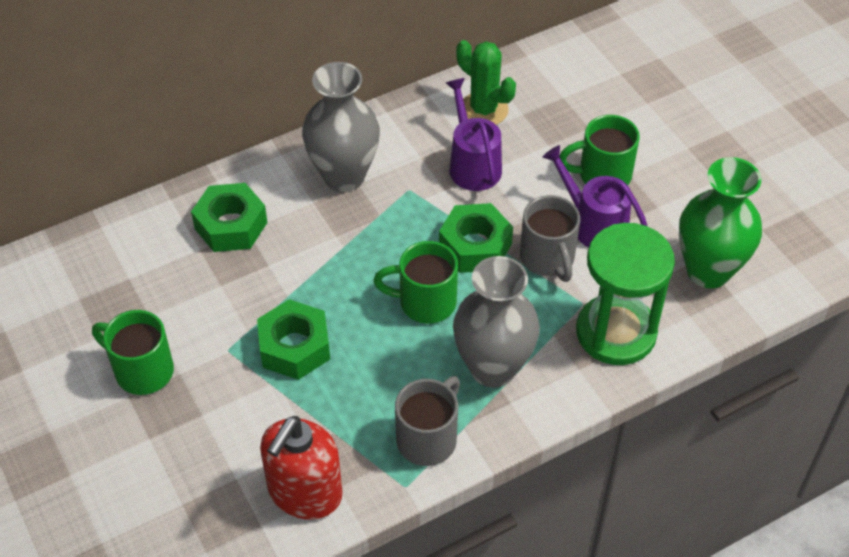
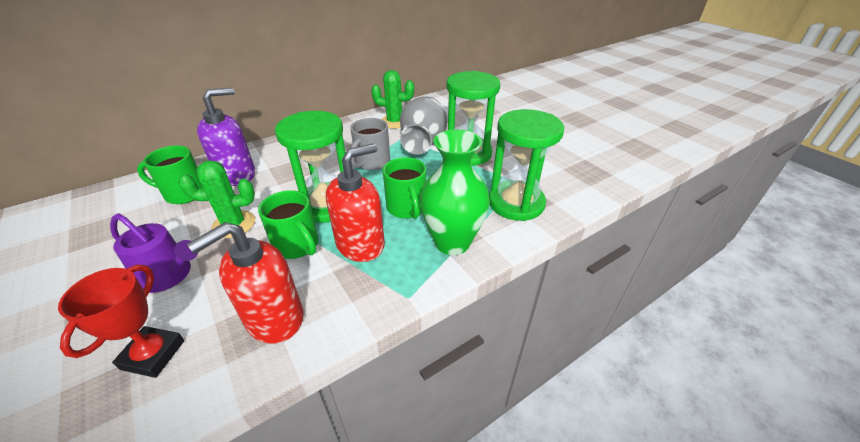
green cactus: [456,40,516,125] = 1 -> [178,160,255,238] [371,70,414,129] = 2
green hourglass: [576,223,675,365] = 1 -> [275,111,345,223] [447,71,500,166] [489,109,564,221] = 3
green nut: [191,183,267,252] [257,299,330,380] [439,203,513,273] = 3 -> none = 0
grey mug: [395,376,460,466] [520,195,580,282] = 2 -> [350,118,390,171] = 1
grey vase: [302,62,380,192] [453,256,540,388] = 2 -> [400,96,447,155] = 1
purple soap dispenser: none = 0 -> [197,87,255,186] = 1
purple watering can: [446,78,502,191] [543,145,647,248] = 2 -> [110,213,198,293] = 1
red soap dispenser: [260,416,343,520] = 1 -> [187,222,303,344] [326,143,385,262] = 2
red trophy: none = 0 -> [58,265,184,378] = 1

